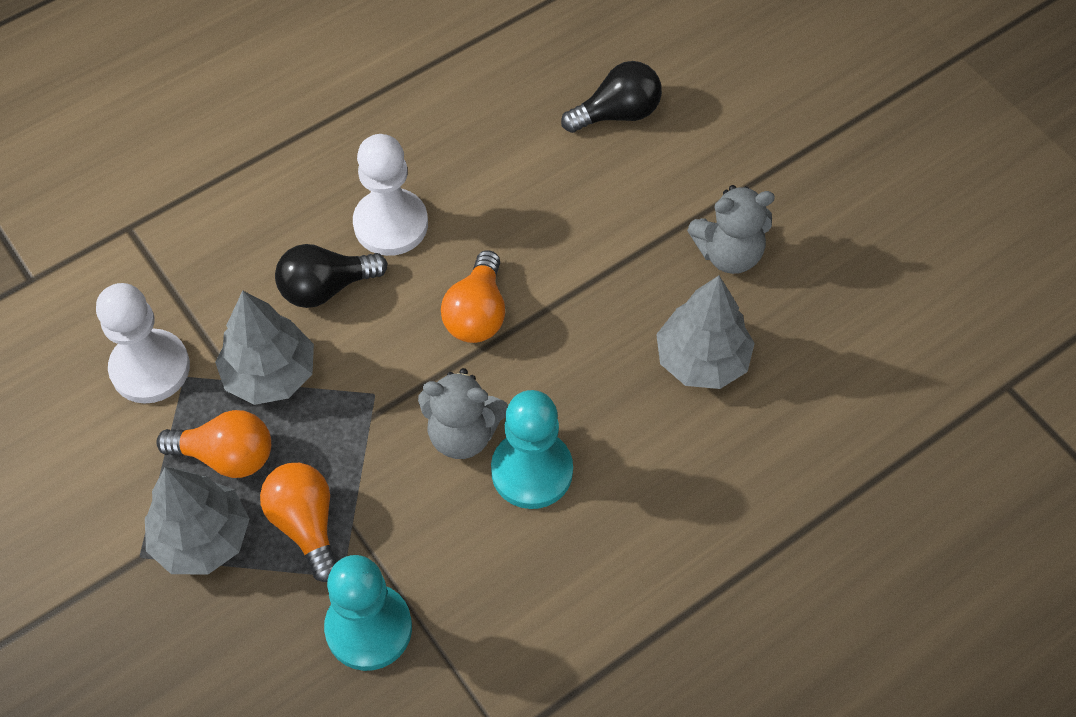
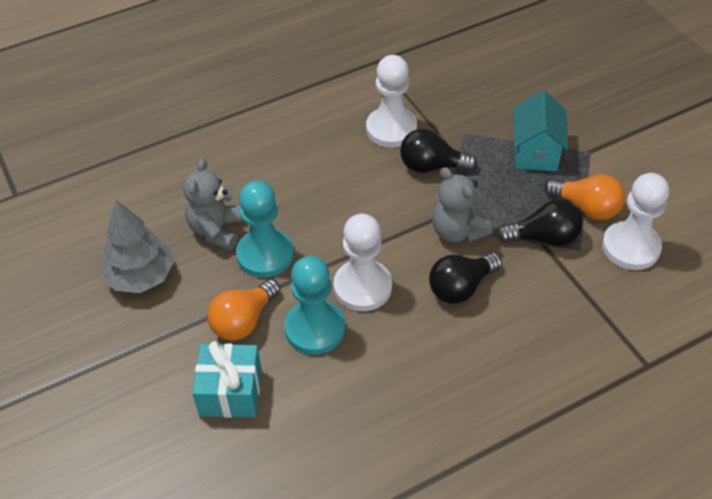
black light bulb: [275,244,388,308] [561,61,662,133] = 2 -> [400,129,478,173] [429,253,502,304] [497,199,583,246] = 3
grey tree: [145,467,249,575] [215,290,314,405] [656,275,755,389] = 3 -> [101,200,174,293] = 1
orange light bulb: [156,410,271,478] [260,463,336,582] [441,250,505,343] = 3 -> [207,279,280,341] [545,174,625,220] = 2
turquoise gift: none = 0 -> [192,341,262,418] = 1
turquoise house: none = 0 -> [514,90,569,171] = 1
white pawn: [96,283,190,403] [353,134,428,256] = 2 -> [334,214,392,311] [366,55,417,148] [602,173,669,270] = 3

